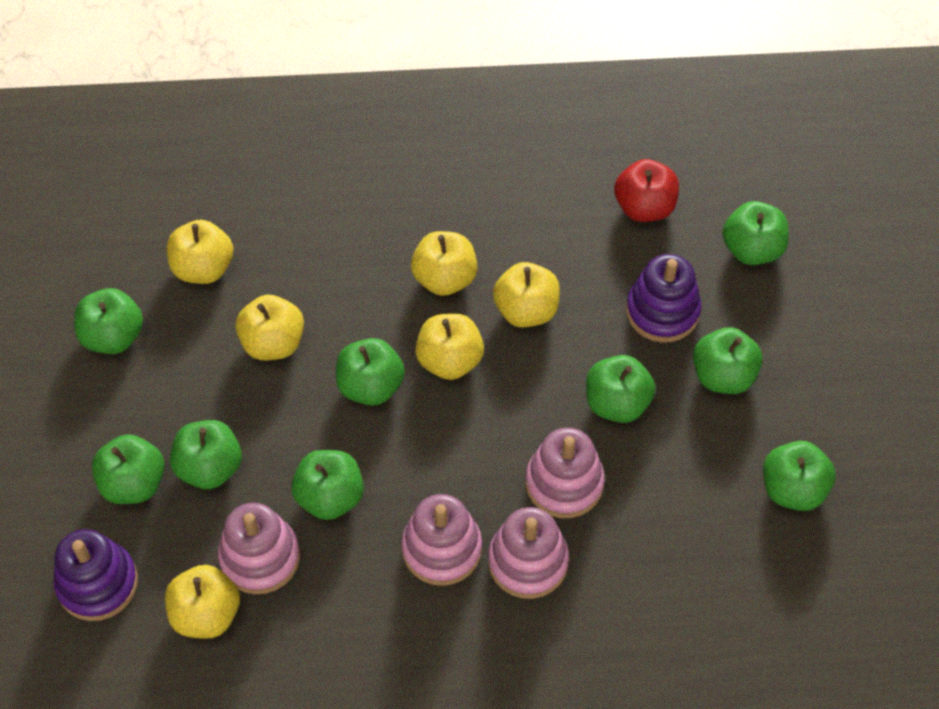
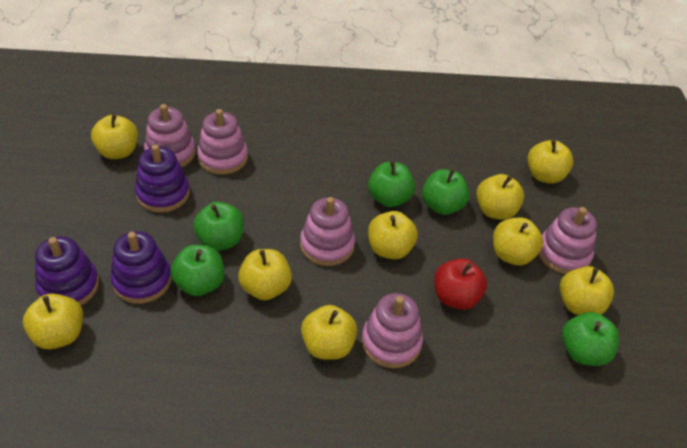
green apple: [74,288,143,354] [92,434,165,504] [170,420,242,489] [291,450,364,520] [336,338,405,406] [586,355,655,423] [693,327,763,394] [722,201,789,265] [763,441,836,511] = 9 -> [170,245,224,296] [193,202,244,251] [368,161,415,207] [422,169,470,215] [562,312,619,366] = 5
pink stacking toy: [218,503,300,594] [401,494,482,586] [488,507,569,599] [526,428,605,518] = 4 -> [144,104,196,168] [197,109,248,175] [300,197,355,266] [361,293,423,368] [538,207,597,274] = 5
purple stacking toy: [53,529,138,621] [626,254,701,343] = 2 -> [35,236,99,305] [110,231,172,304] [135,144,190,213] = 3
yellow apple: [165,565,240,639] [167,220,233,284] [235,295,304,360] [411,231,478,296] [415,313,484,380] [493,262,560,328] = 6 -> [23,293,83,349] [91,114,138,159] [238,249,292,300] [301,305,357,360] [368,211,418,259] [476,174,524,220] [493,217,543,266] [527,139,573,184] [560,266,614,315] = 9

